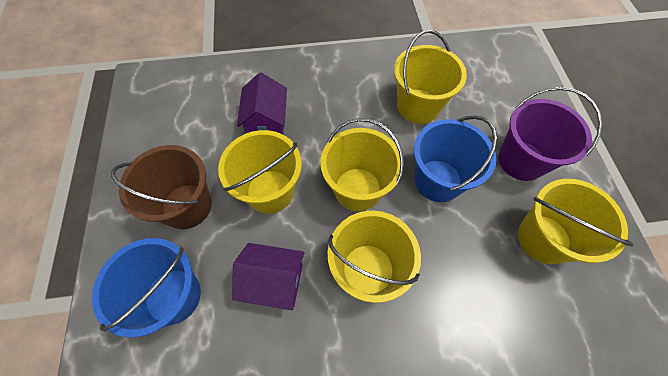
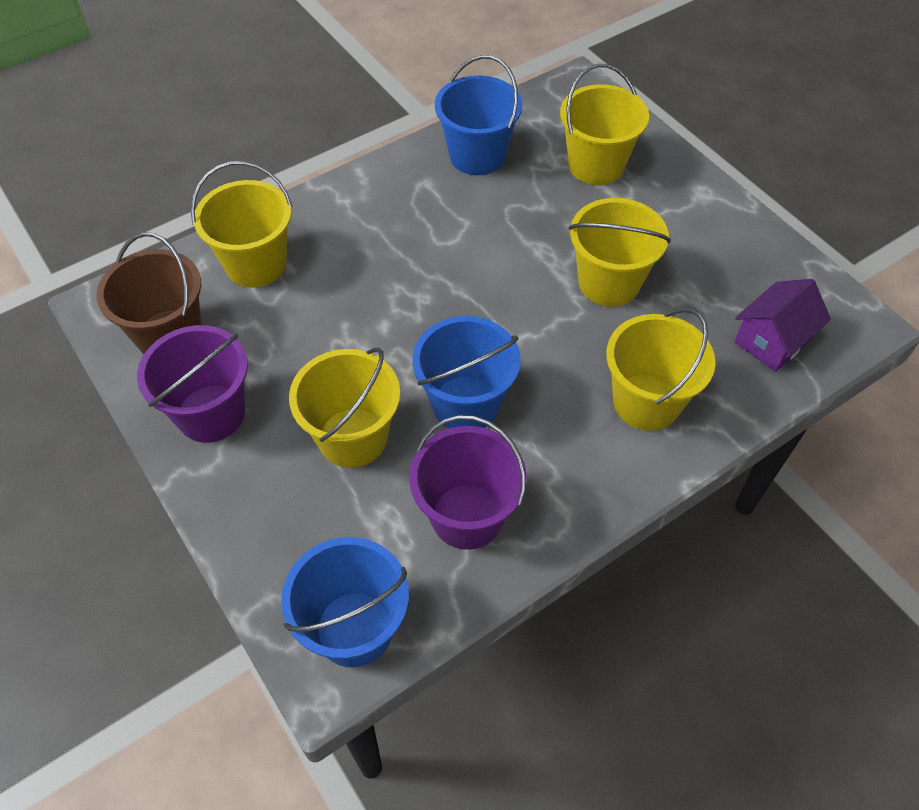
blue bucket: [92,238,201,337] [414,116,497,202] = 2 -> [281,537,409,667] [412,316,521,428] [435,55,522,175] = 3
purple bucket: [498,87,602,181] = 1 -> [137,325,248,443] [409,415,527,550] = 2
purple house: [232,243,305,310] [237,73,287,134] = 2 -> [734,279,831,372] = 1

